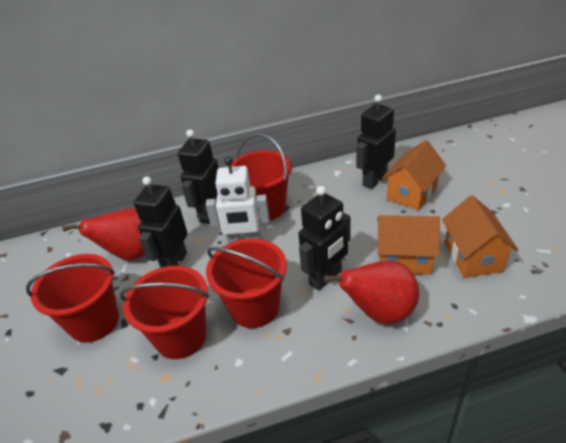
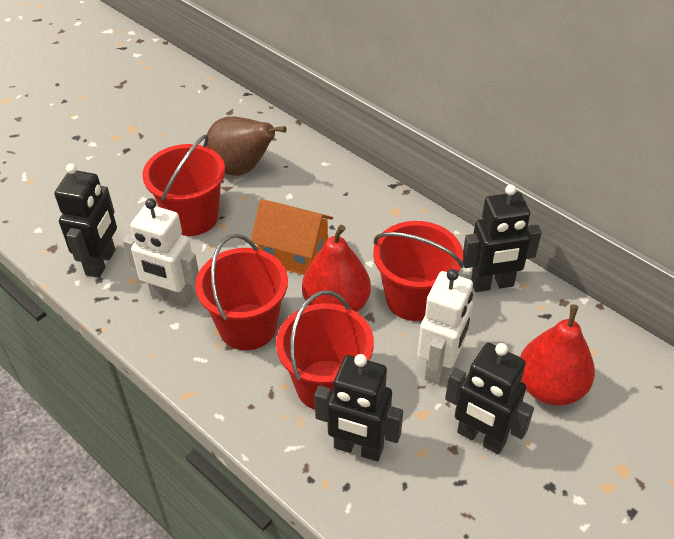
brown pear: none = 0 -> [207,117,287,176] = 1
orange house: [377,215,440,275] [382,140,446,210] [442,195,518,278] = 3 -> [251,199,333,275] = 1
white robot: [206,156,269,244] = 1 -> [123,198,199,308] [418,269,473,385] = 2

